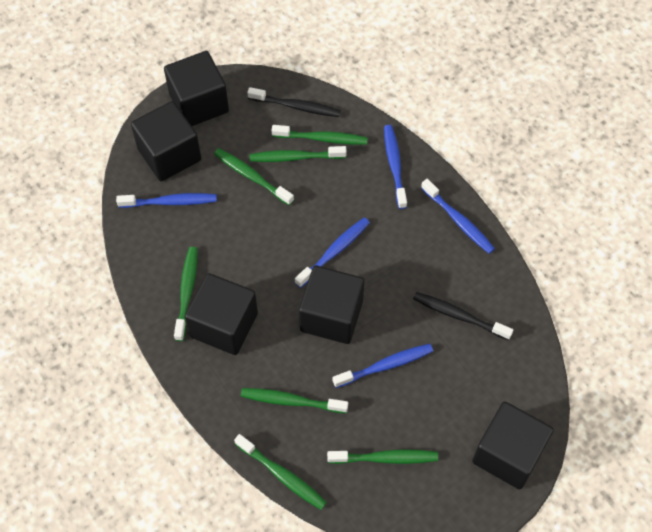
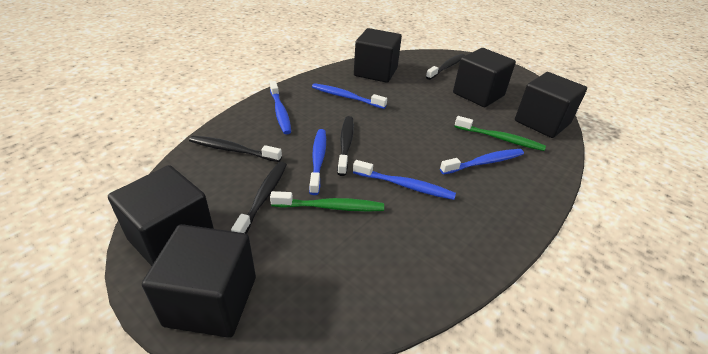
black toothbrush: [247,87,341,117] [413,292,513,340] = 2 -> [189,136,282,162] [231,161,287,234] [337,116,354,176] [426,54,465,80] = 4
green toothbrush: [174,247,198,341] [214,148,294,205] [234,434,327,510] [241,388,348,413] [250,146,347,162] [271,125,368,145] [327,449,438,464] = 7 -> [270,191,384,212] [455,116,546,151] = 2

